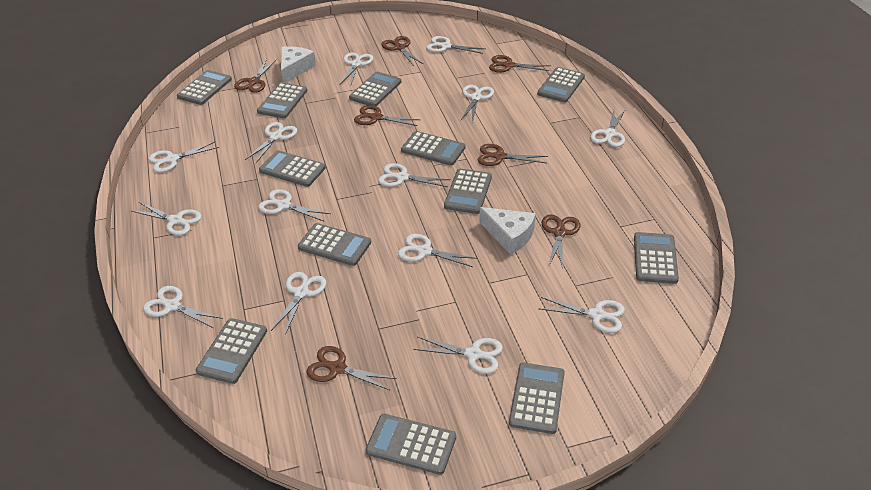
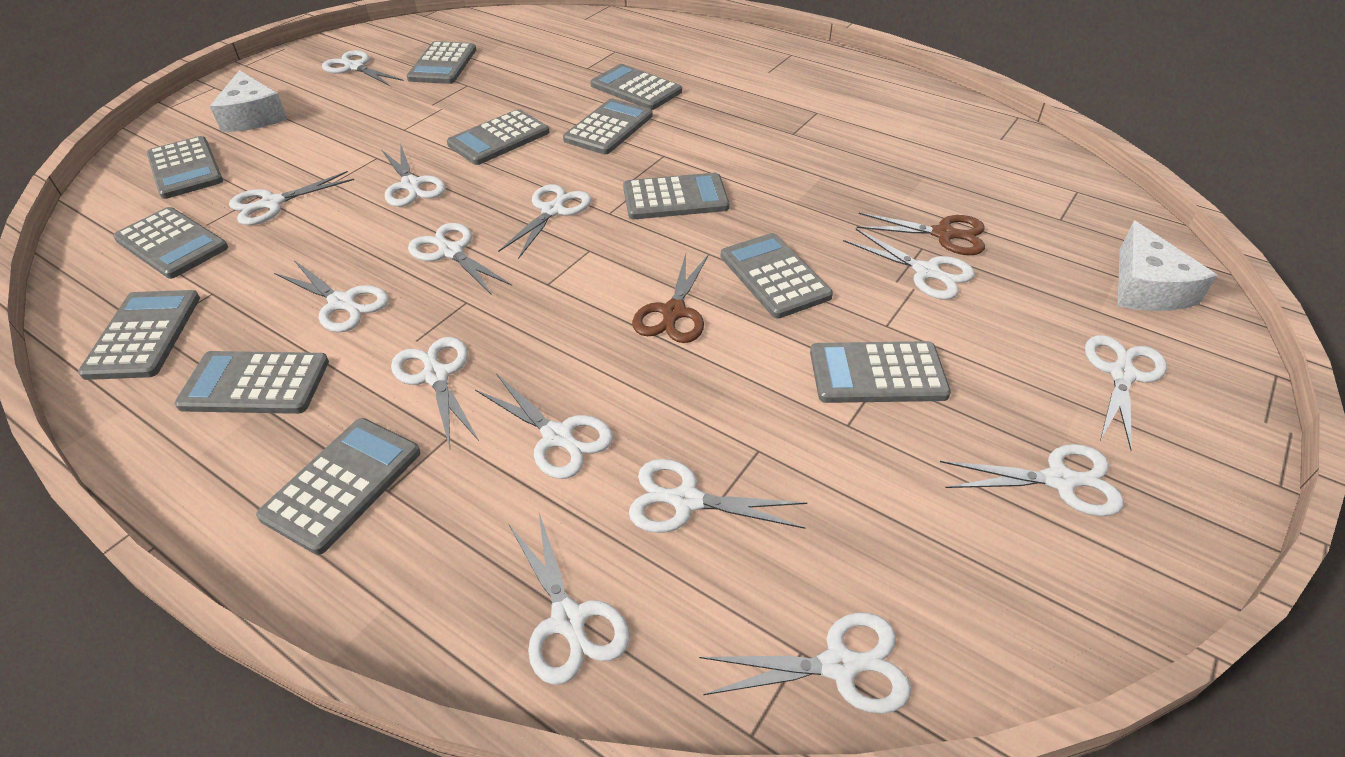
brown scissors: [234,59,276,93] [307,346,397,390] [354,105,421,126] [381,36,423,66] [478,144,548,166] [489,55,551,73] [542,215,580,269] = 7 -> [632,254,709,343] [856,213,985,255] = 2

